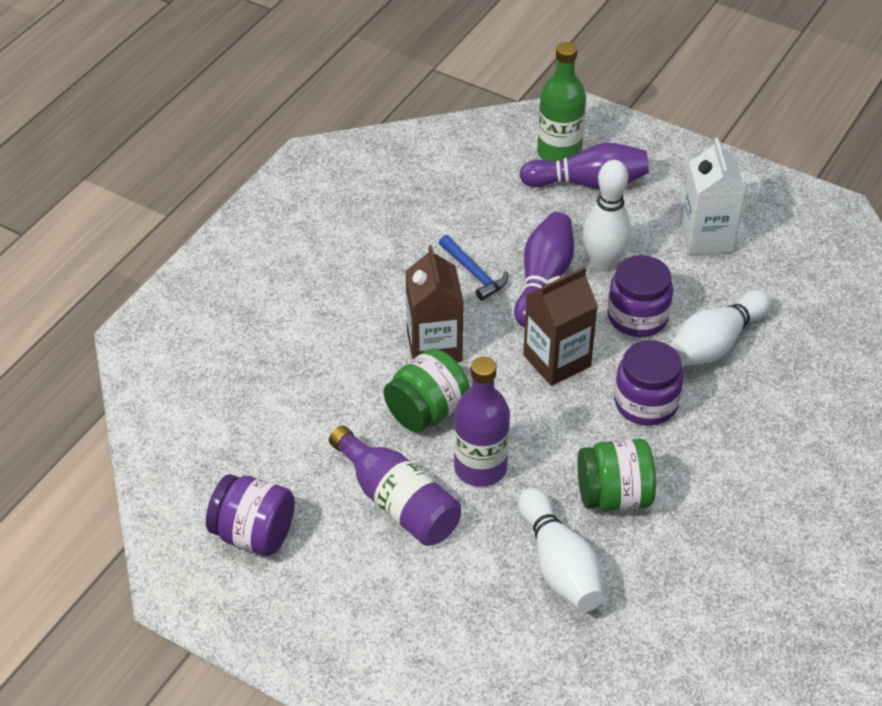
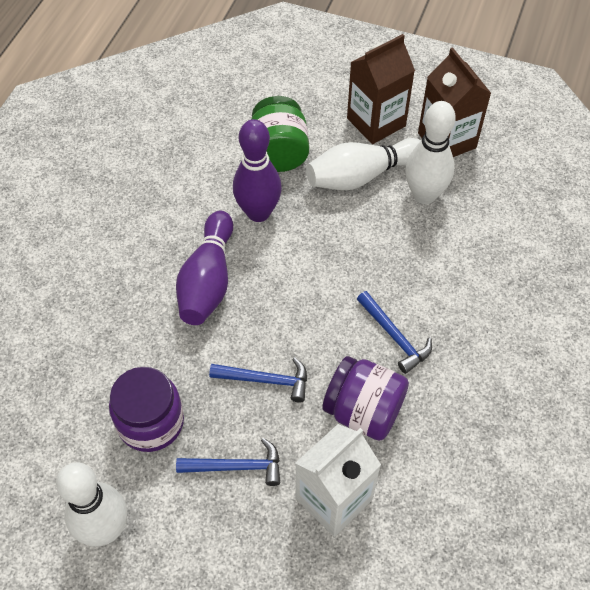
blue hammer: [439,235,508,301] = 1 -> [176,438,280,486] [209,357,307,402] [357,291,432,374] = 3
green bottle: [537,42,586,162] = 1 -> none = 0
green jar: [384,349,470,432] [578,439,656,511] = 2 -> [251,96,309,172] = 1
purple bottle: [329,425,461,546] [454,357,510,487] = 2 -> none = 0
purple jar: [206,474,295,556] [607,255,673,337] [614,340,684,426] = 3 -> [109,367,184,452] [322,356,409,441] = 2

